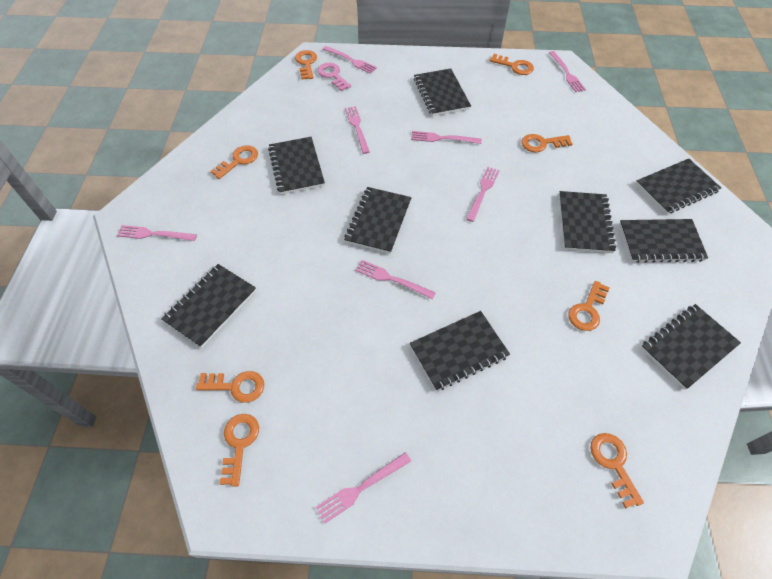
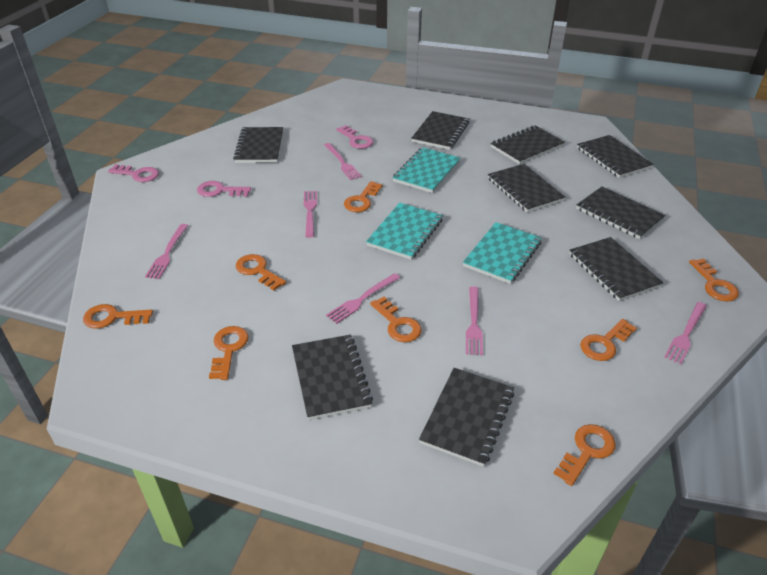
pink fork: [117,225,197,241] [316,452,411,524] [323,46,377,74] [345,106,370,154] [355,260,436,299] [411,131,482,144] [466,167,500,222] [549,51,586,92] = 8 -> [145,224,188,279] [304,191,317,238] [324,143,362,180] [326,273,400,324] [466,286,483,355] [664,302,707,365] = 6
pink key: [318,63,351,91] = 1 -> [108,164,159,182] [197,181,251,197] [336,125,373,149] = 3
turquoise notebook: none = 0 -> [366,203,443,260] [392,147,461,193] [463,222,542,284] = 3

